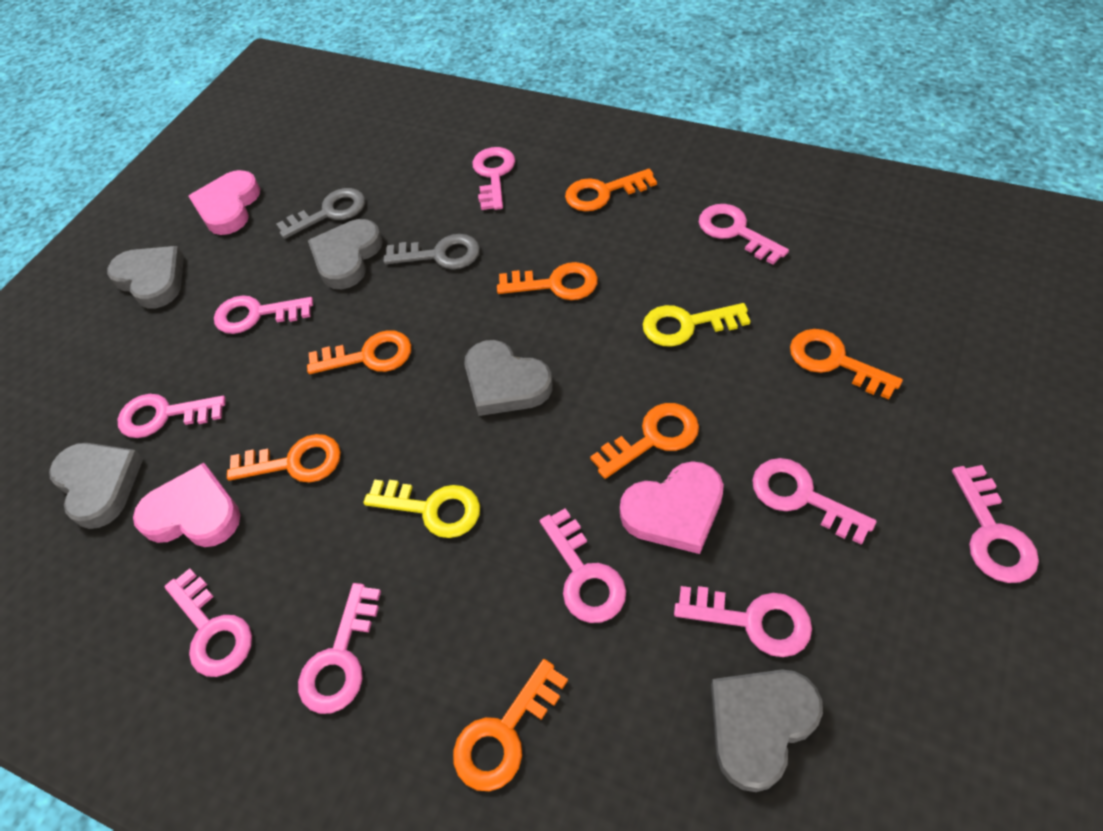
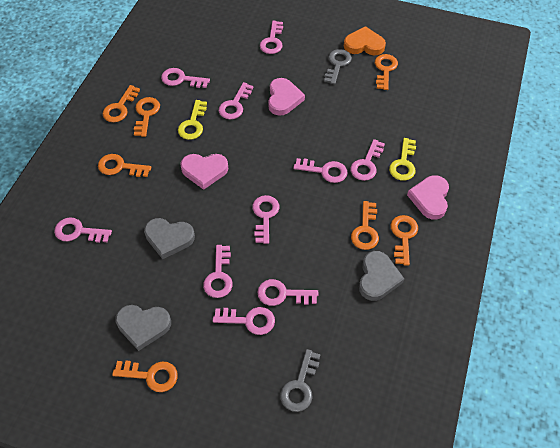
grey heart: [49,443,143,529] [107,246,184,309] [308,219,383,289] [464,340,553,416] [711,670,823,792] = 5 -> [115,305,171,351] [144,218,195,259] [359,251,404,301] = 3
orange heart: none = 0 -> [344,26,386,55] = 1

